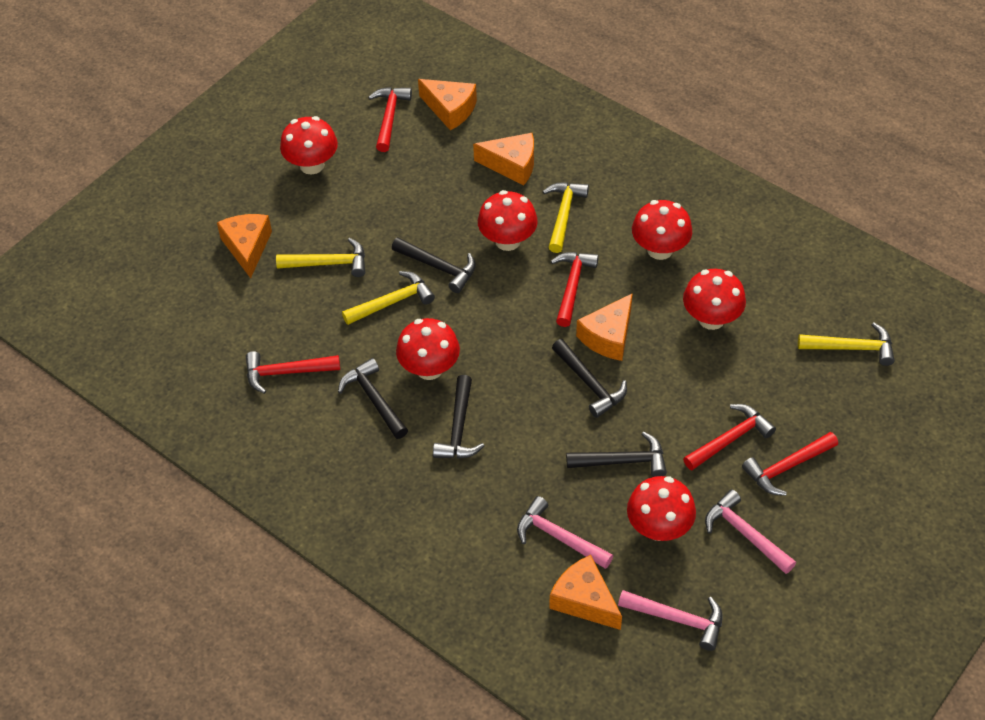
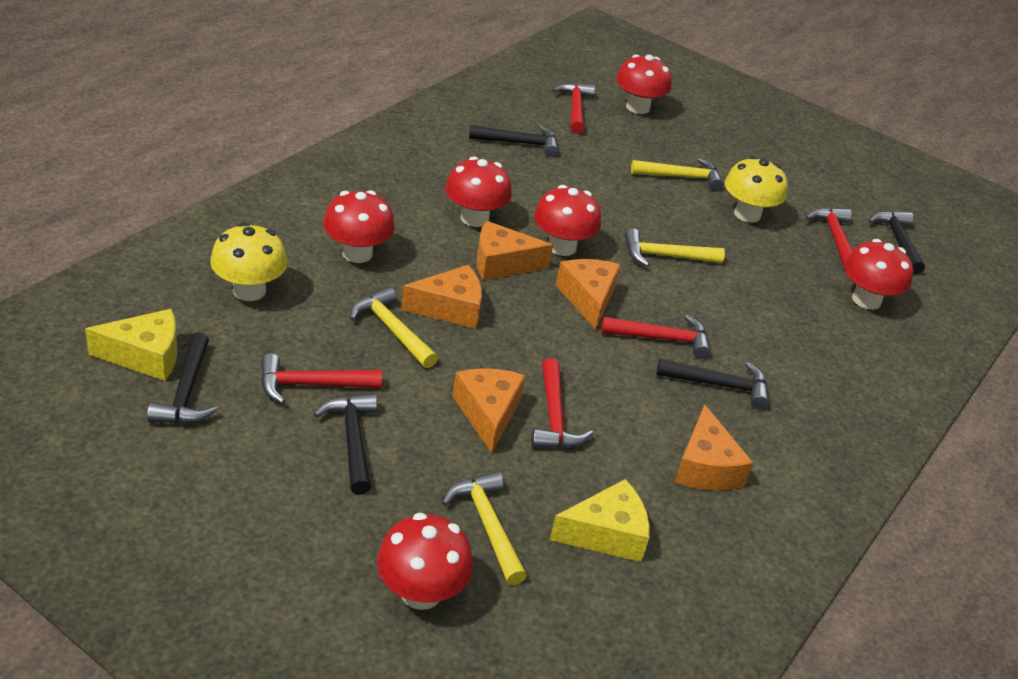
pink hammer: [517,496,613,569] [618,590,723,651] [705,489,796,574] = 3 -> none = 0
yellow cheese: none = 0 -> [85,309,177,381] [550,479,650,562] = 2
yellow mushroom: none = 0 -> [210,222,288,301] [725,156,788,223] = 2

